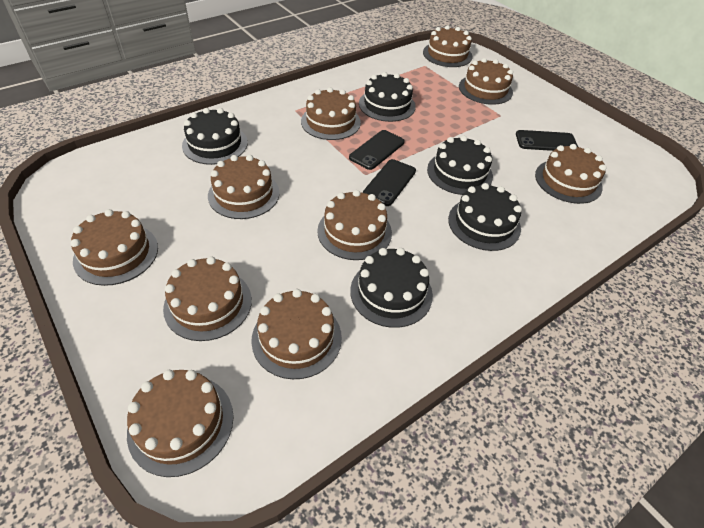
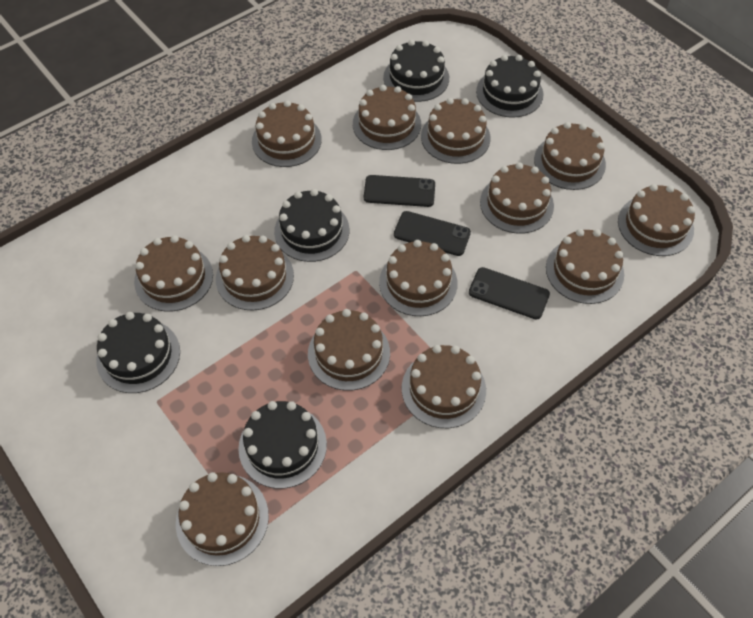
brown cake: [70,209,158,286] [127,370,234,477] [163,256,252,341] [208,155,280,219] [251,289,342,379] [301,87,361,140] [317,190,392,260] [423,25,472,67] [459,58,513,105] [535,144,606,204] = 10 -> [134,235,213,312] [176,472,269,566] [216,235,294,310] [252,100,322,167] [308,309,390,391] [353,85,421,150] [379,240,457,316] [402,345,486,428] [421,98,491,164] [480,162,554,234] [534,122,606,190] [546,229,624,304] [618,184,695,256] = 13

